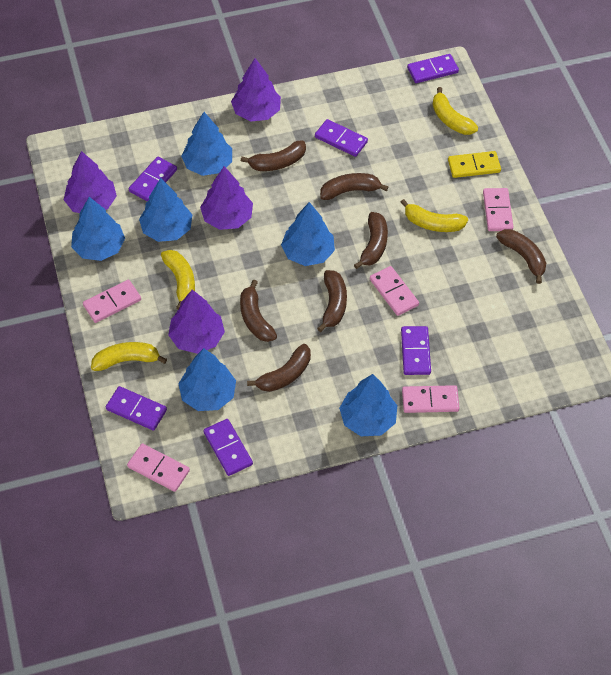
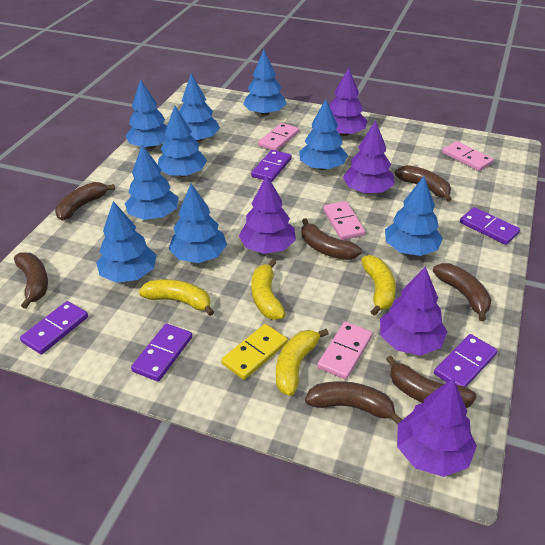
blue tree: [71,197,125,261] [139,178,192,242] [178,348,236,411] [181,112,232,176] [281,202,335,266] [339,374,397,436] = 6 -> [96,201,156,283] [125,79,167,149] [125,145,179,220] [158,106,207,177] [169,184,227,263] [179,74,220,142] [243,50,286,116] [299,99,348,170] [385,176,443,256] = 9
pink domino: [83,280,141,323] [127,443,190,492] [370,266,419,316] [402,385,459,413] [483,188,513,231] = 5 -> [258,123,299,151] [317,322,372,380] [323,201,365,240] [442,141,494,171] = 4
purple domino: [106,386,167,431] [129,157,177,201] [203,419,253,476] [315,119,368,157] [401,326,431,375] [407,54,459,83] = 6 -> [20,301,88,354] [131,323,192,382] [251,150,292,182] [434,334,497,387] [460,207,520,245] = 5
purple tree: [64,151,117,213] [168,290,225,354] [200,166,253,230] [231,58,281,122] = 4 -> [239,174,296,254] [329,68,367,136] [343,120,394,194] [380,266,447,356] [397,378,477,477] = 5

